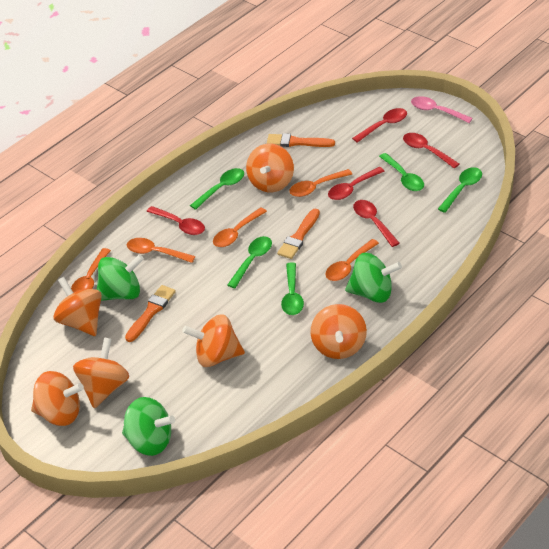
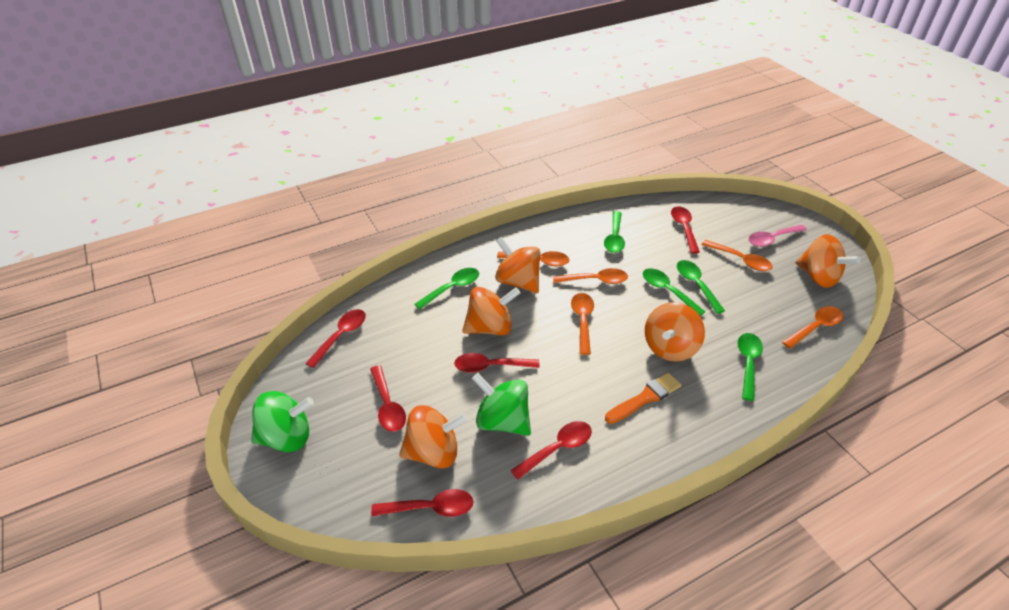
green spinning top: [97,254,144,301] [122,397,175,456] [345,253,402,303] = 3 -> [251,391,314,452] [472,373,531,436] = 2
orange brush: [125,285,176,342] [267,133,335,147] [277,209,320,259] = 3 -> [605,372,681,424] = 1
orange spinning top: [31,371,84,426] [53,277,102,336] [73,338,129,408] [182,314,245,367] [246,144,294,192] [311,304,367,359] = 6 -> [399,405,468,468] [462,287,520,335] [495,237,541,293] [645,302,705,362] [796,234,861,288] = 5
red spoon: [147,206,205,235] [328,167,384,200] [352,108,407,143] [353,200,400,247] [403,133,459,168] = 5 -> [305,309,366,368] [370,365,406,432] [371,489,474,517] [454,353,540,373] [511,421,592,479] [671,206,700,254] = 6

